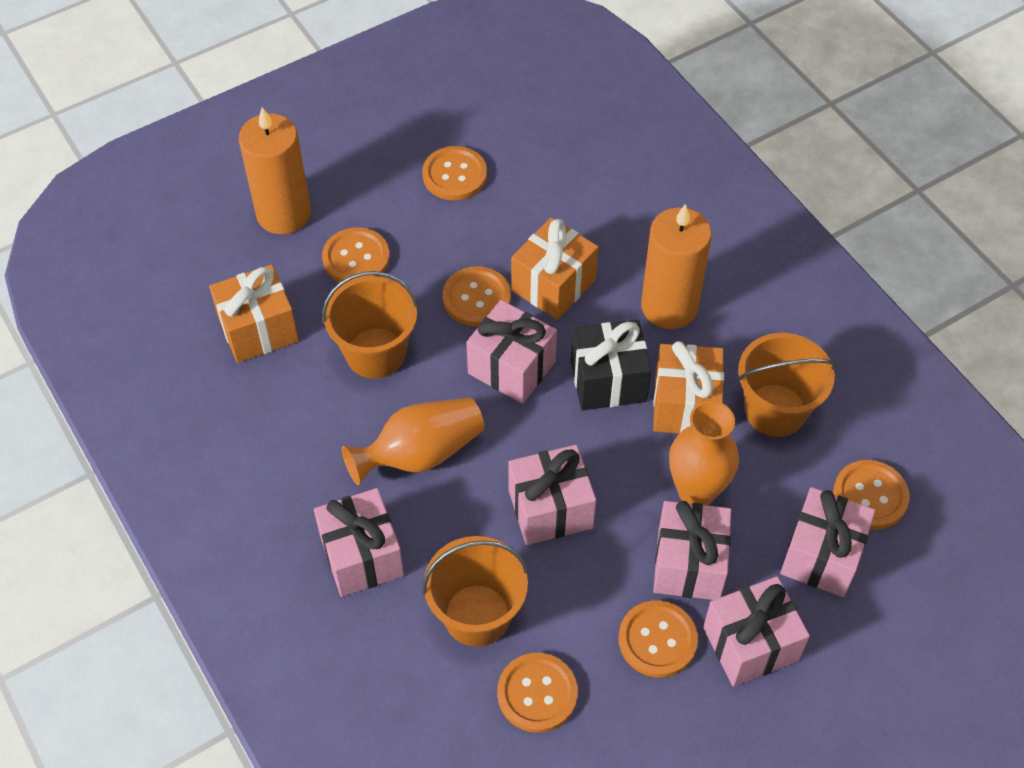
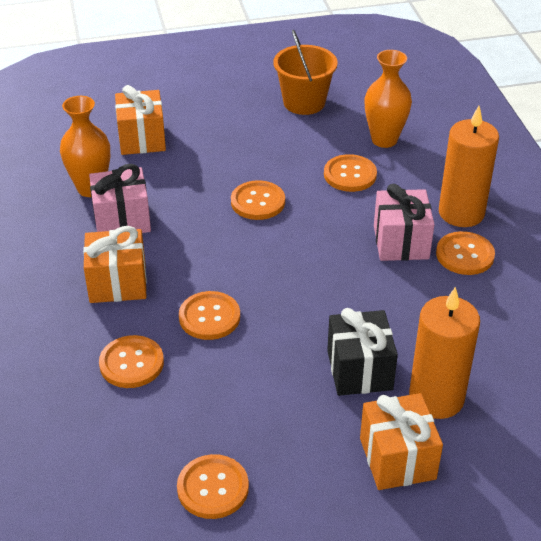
orange bucket: [322,271,418,379] [422,536,529,647] [737,333,836,437] = 3 -> [273,30,338,115] = 1
pink gift: [314,488,404,597] [466,300,557,404] [509,445,596,545] [653,501,731,600] [703,576,810,687] [780,487,875,597] = 6 -> [89,164,151,233] [374,184,435,261] = 2

